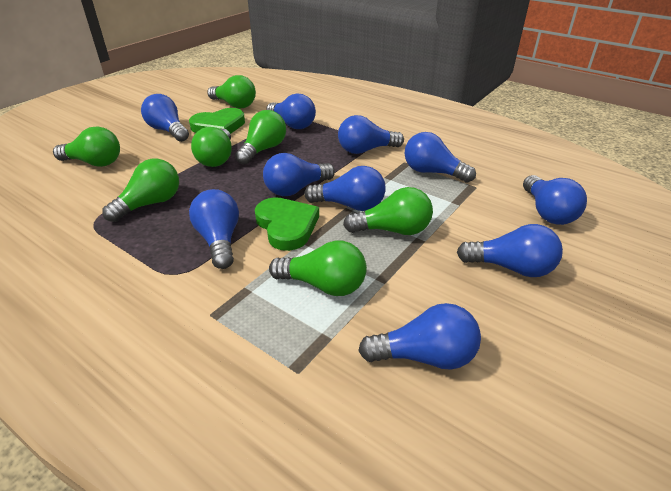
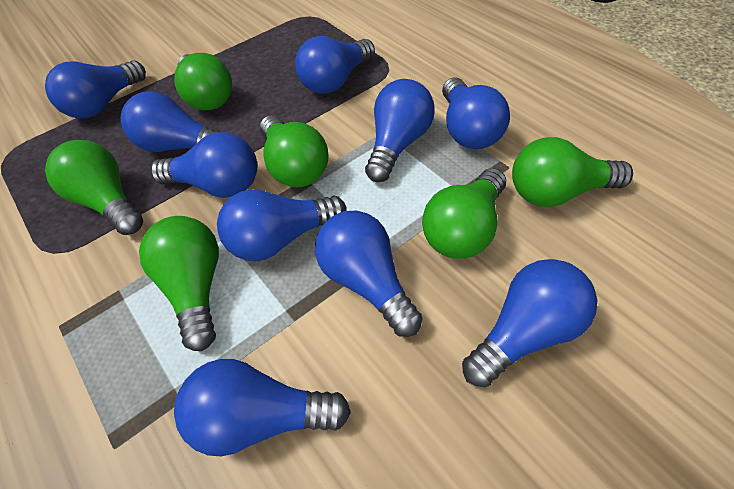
green heart: [189,108,245,134] [255,197,319,251] = 2 -> none = 0
green light bulb: [53,126,120,167] [102,159,179,222] [191,127,232,167] [207,75,256,108] [235,110,286,165] [269,240,367,296] [343,187,433,235] = 7 -> [45,140,143,235] [139,216,219,351] [174,53,232,110] [260,115,329,187] [422,168,506,259] [512,137,633,207] = 6

